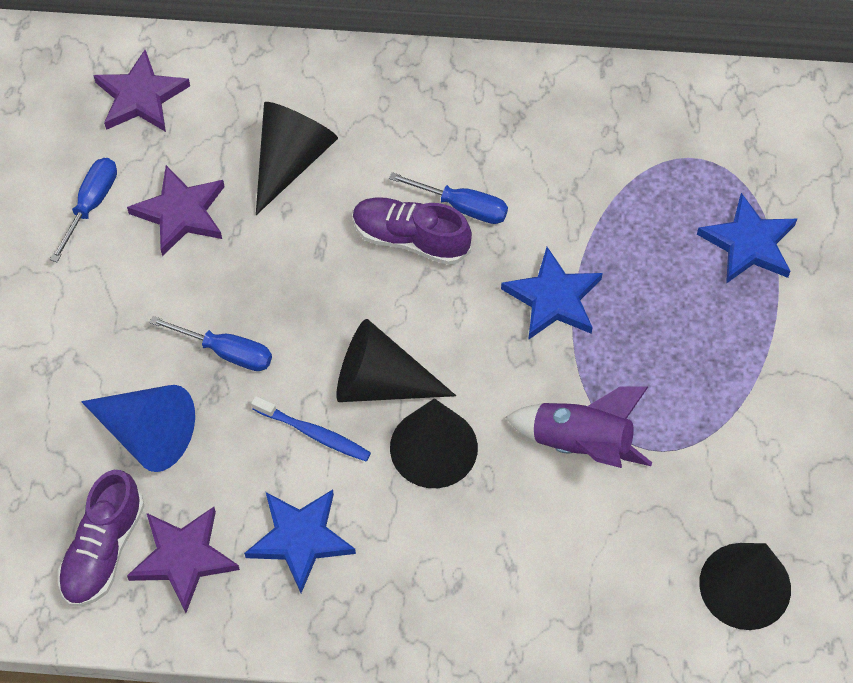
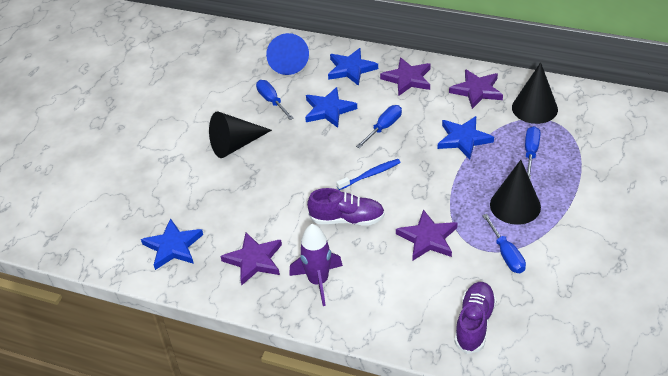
black cone: [256,102,338,215] [336,319,456,402] [390,398,478,488] [699,543,791,630] = 4 -> [209,112,272,158] [490,160,541,225] [512,62,558,124] = 3
blue screwdriver: [50,158,117,262] [149,316,272,371] [389,172,508,224] = 3 -> [256,80,294,120] [356,105,402,148] [482,214,526,273] [525,126,540,179] = 4
blue star: [244,490,356,593] [501,247,603,340] [697,193,797,283] = 3 -> [141,218,203,270] [305,87,357,128] [328,48,378,86] [438,116,494,160] = 4
purple star: [93,50,190,132] [127,165,225,256] [127,507,240,613] = 3 -> [220,232,282,285] [380,57,431,96] [396,209,458,260] [449,69,503,109] = 4

